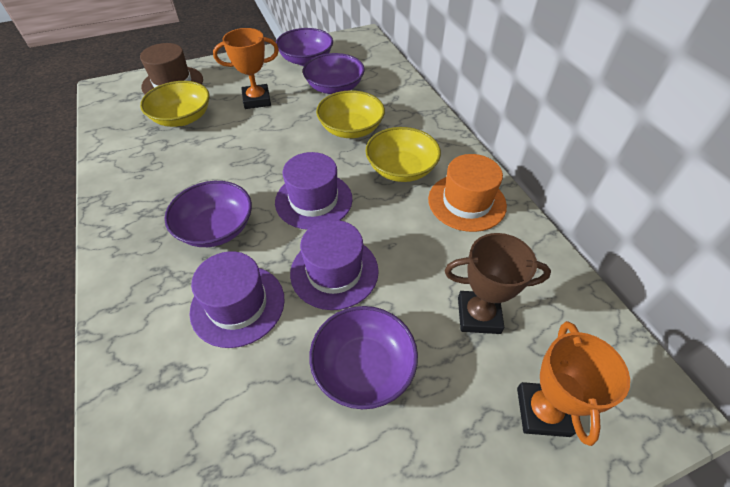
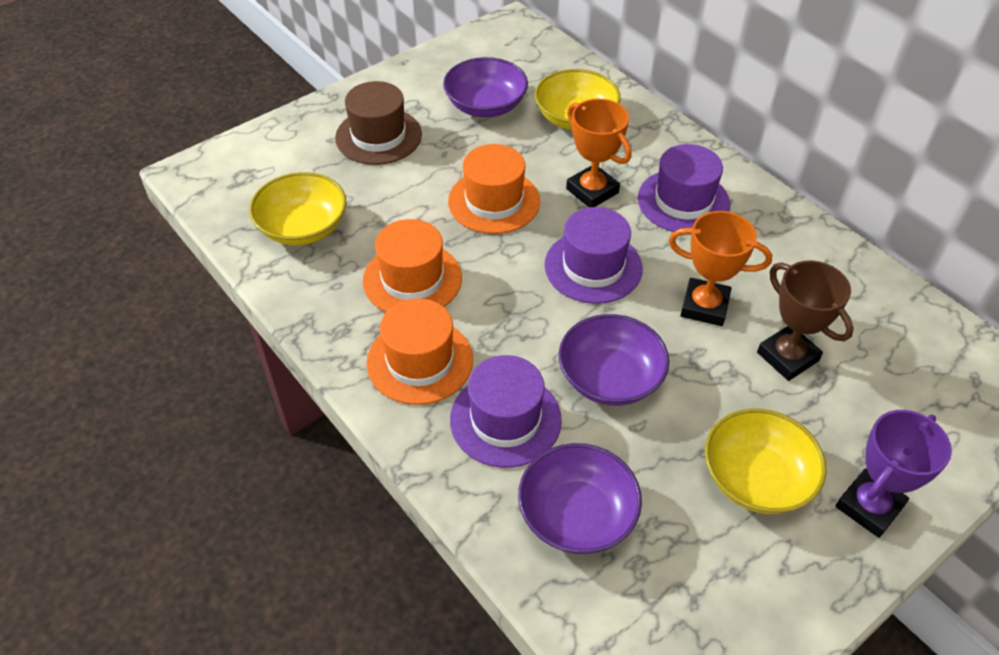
orange hat: [428,154,507,232] = 1 -> [363,219,462,312] [367,298,473,405] [448,144,540,234] = 3
purple bowl: [165,181,252,247] [276,28,333,66] [303,53,365,94] [309,306,418,409] = 4 -> [443,57,528,117] [518,443,642,554] [559,314,669,406] = 3
purple trophy: none = 0 -> [836,410,952,538] = 1

